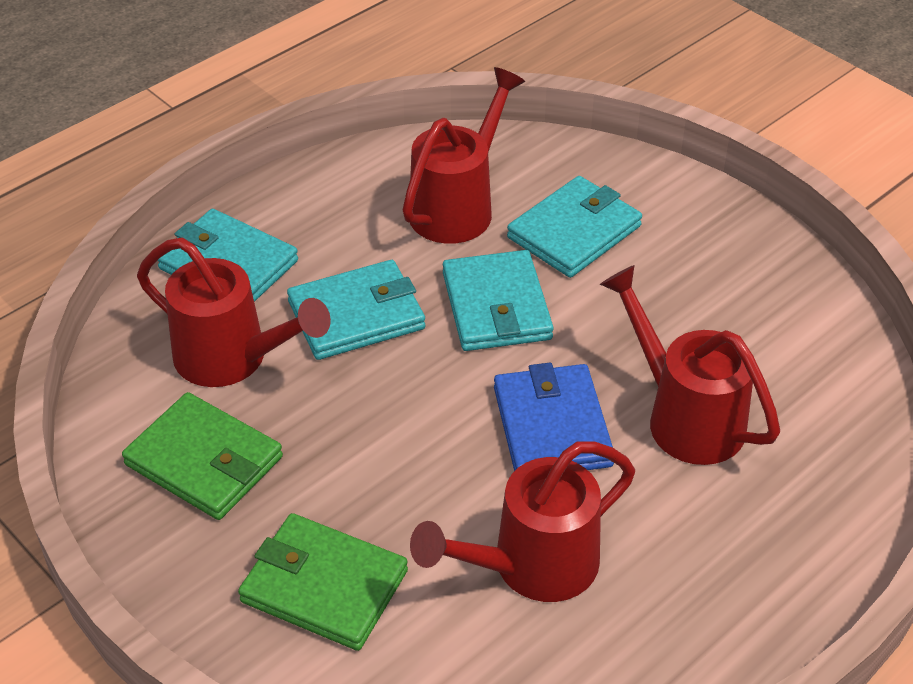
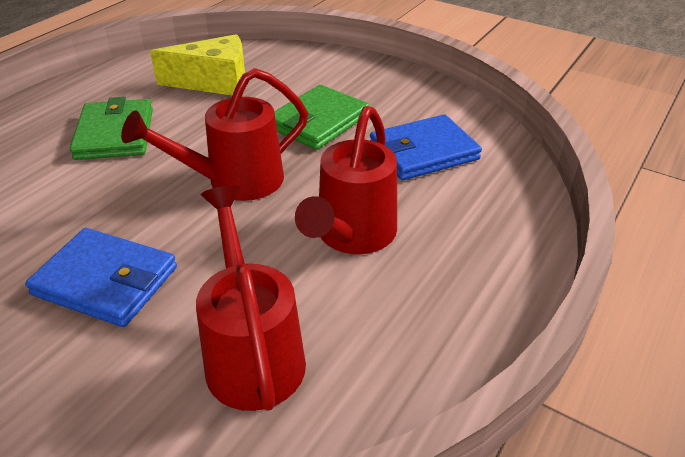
blue wallet: [494,363,614,471] = 1 -> [25,228,177,327] [370,115,482,180] = 2
red watering can: [137,238,331,387] [403,67,525,244] [410,441,635,602] [600,265,780,465] = 4 -> [121,68,308,201] [196,185,306,411] [295,106,397,254] = 3
turquoise wallet: [157,209,298,302] [287,260,426,360] [443,250,554,351] [507,176,642,278] = 4 -> none = 0
yellow cheese: none = 0 -> [150,34,245,95] = 1

